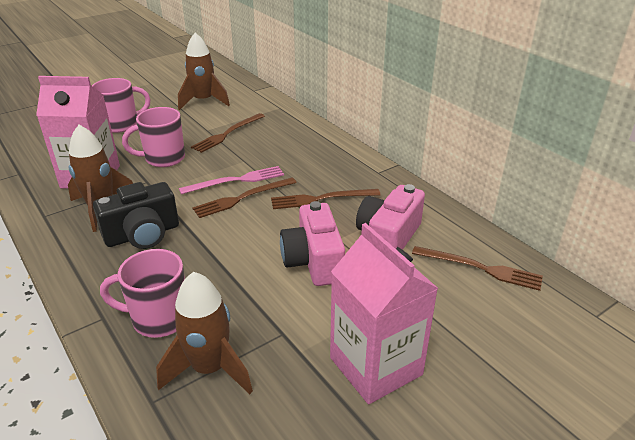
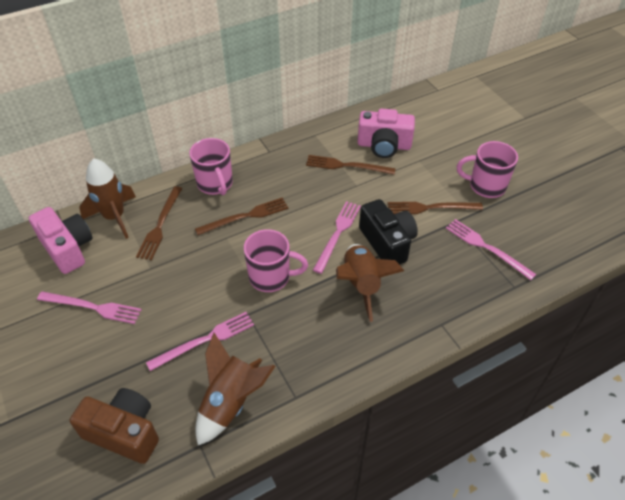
brown camera: none = 0 -> [70,388,159,464] = 1
pink carton: [36,76,120,189] [330,223,438,404] = 2 -> none = 0
pink fork: [179,166,284,194] = 1 -> [37,291,142,324] [146,312,254,371] [313,201,361,274] [446,219,536,280] = 4

